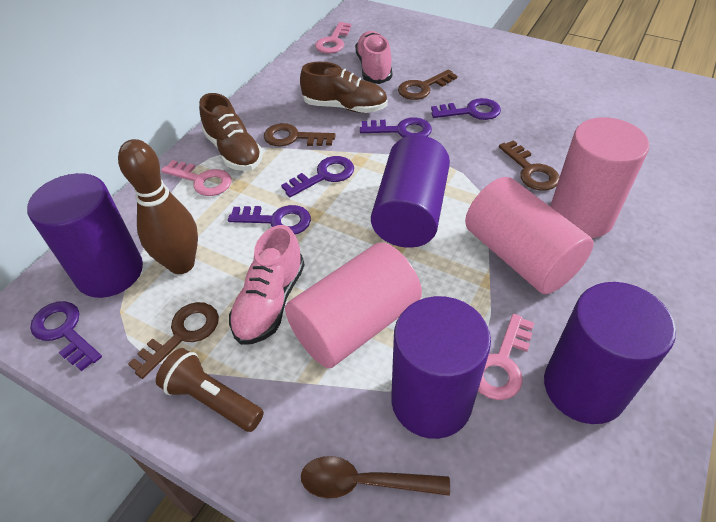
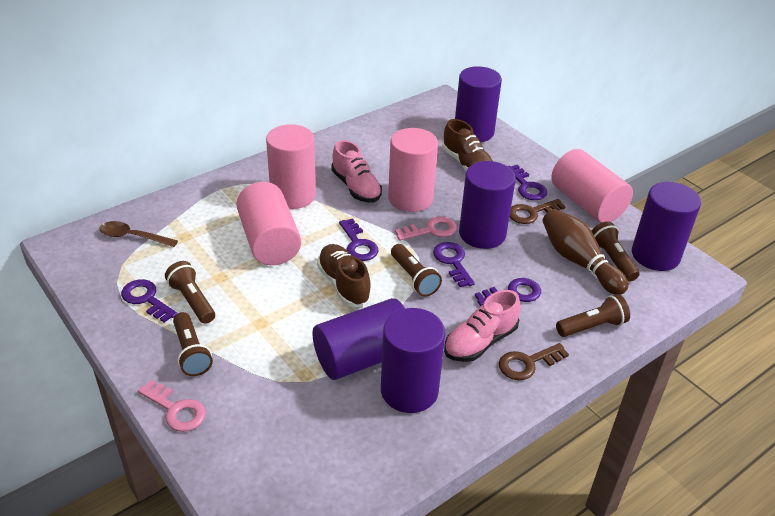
brown flashlight: [156,348,264,432] = 1 -> [165,261,215,324] [173,312,213,376] [391,244,442,297] [556,294,630,337] [592,221,640,282] = 5
brown key: [128,302,219,379] [264,123,336,146] [398,69,457,100] [499,140,560,191] = 4 -> [499,343,569,380] [510,199,566,224] = 2
pink cylinder: [285,243,422,368] [465,177,594,294] [550,117,649,238] = 3 -> [236,182,301,265] [266,124,316,209] [388,128,438,212] [551,149,633,223] = 4
pink key: [161,160,231,196] [315,22,351,53] [478,314,534,400] = 3 -> [138,380,206,432] [395,216,457,241] = 2
purple cylinder: [27,173,143,298] [371,135,450,248] [391,296,491,439] [544,282,676,424] = 4 -> [312,298,405,380] [381,308,445,413] [455,66,502,142] [459,161,516,249] [632,182,701,271] = 5

